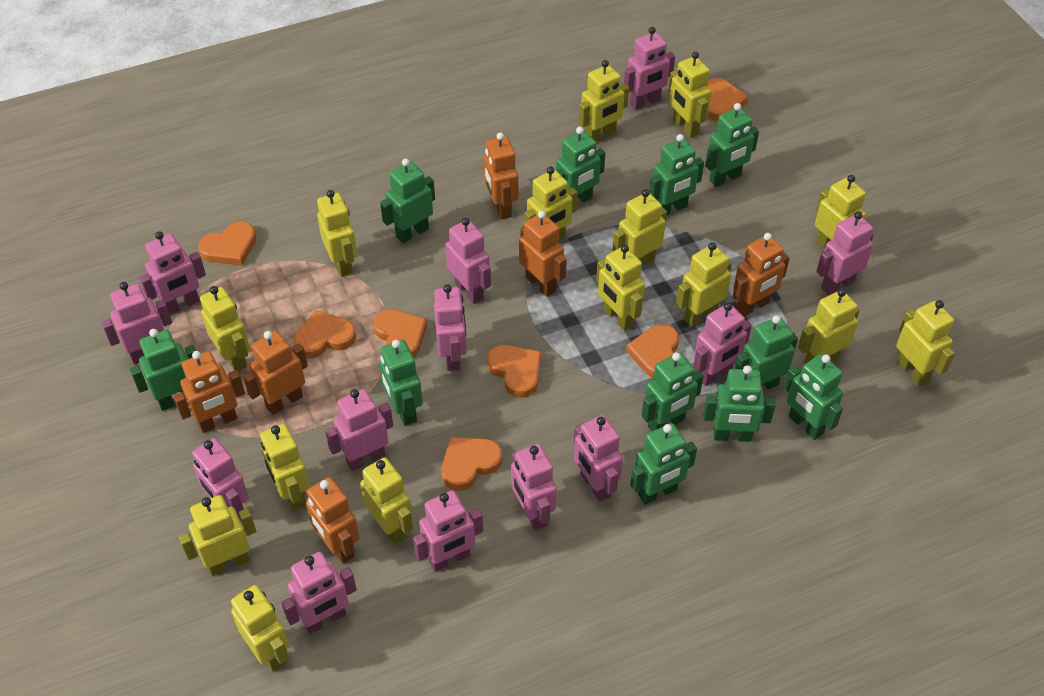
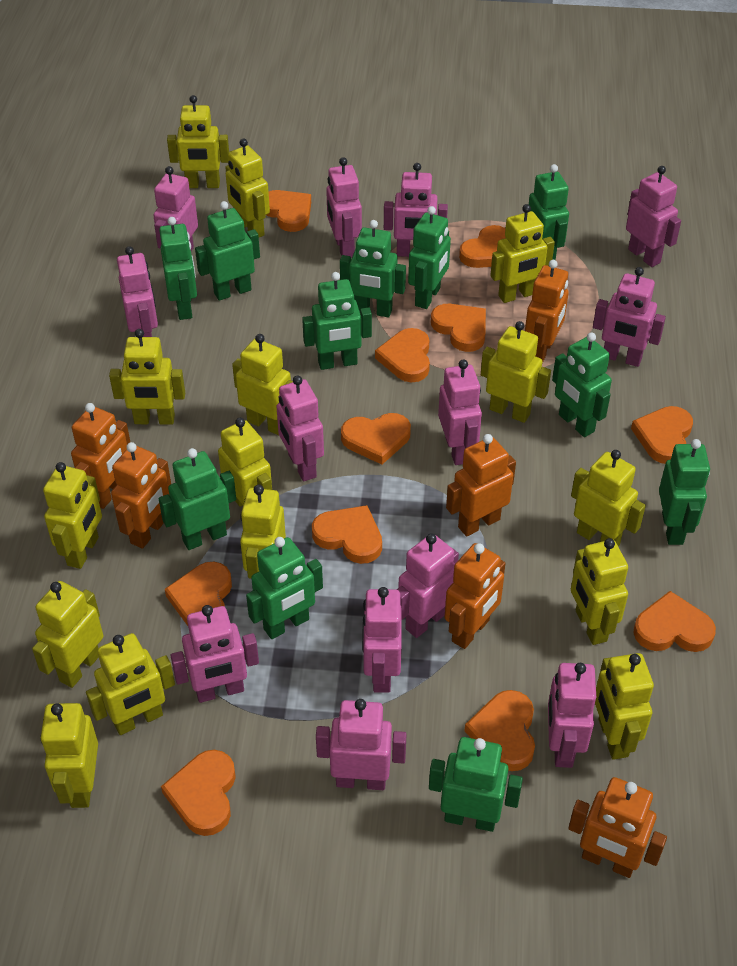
orange heart: [198,222,257,266] [293,310,356,359] [373,309,427,357] [441,437,502,491] [488,345,541,398] [626,324,679,379] [706,78,748,121] = 7 -> [161,750,236,836] [165,562,232,626] [266,190,311,232] [312,505,382,564] [341,413,411,465] [375,328,430,382] [431,304,486,352] [459,225,506,268] [465,690,535,771] [631,406,693,464] [633,591,716,652] = 11

